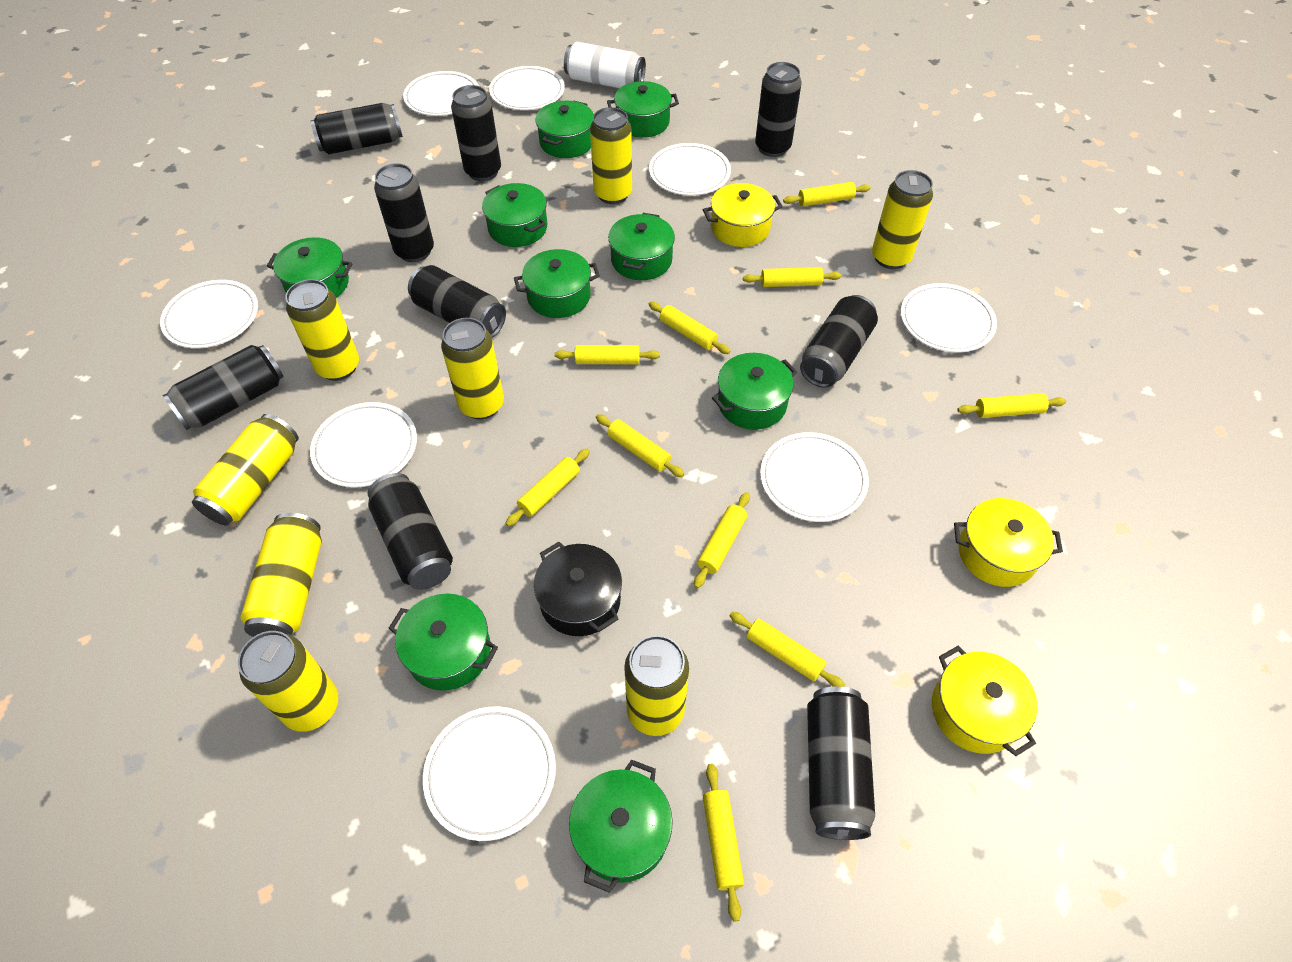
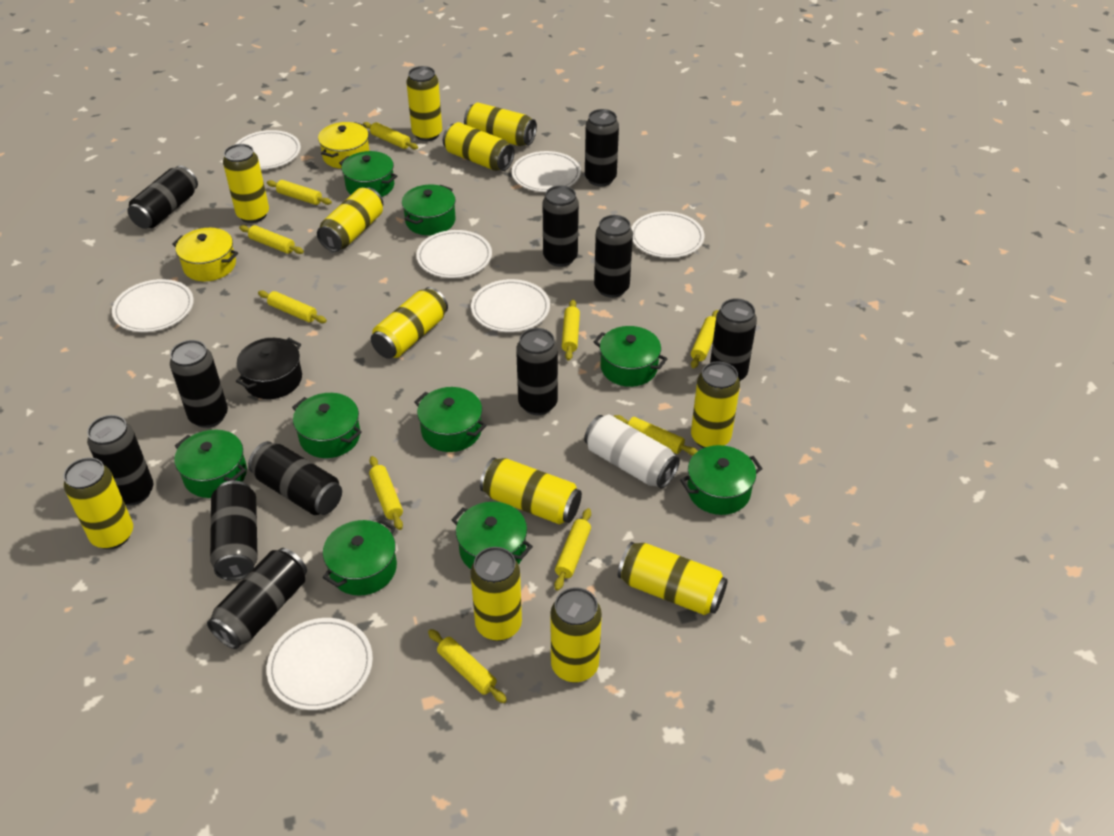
black can: [162,345,284,430] [310,103,403,154] [368,473,453,590] [374,163,434,262] [408,265,506,338] [451,85,501,181] [755,62,802,157] [800,295,878,388] [807,687,875,840] = 9 -> [87,415,153,506] [127,165,198,229] [170,340,228,428] [207,548,307,649] [210,481,258,581] [248,441,342,515] [516,328,558,415] [543,185,579,267] [585,109,619,187] [594,215,633,298] [710,298,757,381] = 11
white plate: [160,280,258,348] [310,402,417,488] [403,71,479,116] [423,707,556,841] [489,66,565,110] [649,143,731,196] [760,432,869,522] [901,283,997,353] = 8 -> [112,279,194,332] [235,130,301,169] [267,618,373,710] [416,230,492,278] [471,279,550,332] [512,151,581,192] [631,211,705,258] = 7
yellow can: [192,414,299,526] [238,631,338,732] [240,513,322,637] [285,279,359,381] [441,318,504,419] [590,107,632,204] [624,635,689,736] [872,170,933,269] = 8 -> [64,457,133,549] [223,144,269,223] [317,187,383,252] [371,287,448,359] [406,66,442,141] [443,122,515,171] [464,103,537,146] [470,547,522,641] [480,458,582,524] [551,587,602,683] [618,542,728,615] [691,361,740,448] = 12
yellow pot: [703,183,783,247] [932,646,1038,756] [954,498,1063,587] = 3 -> [172,228,238,281] [318,122,370,169] = 2

